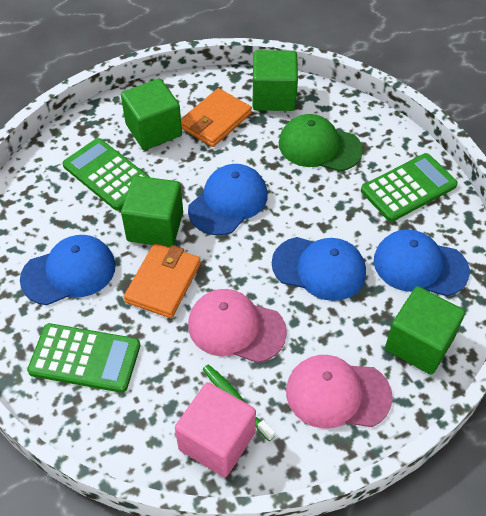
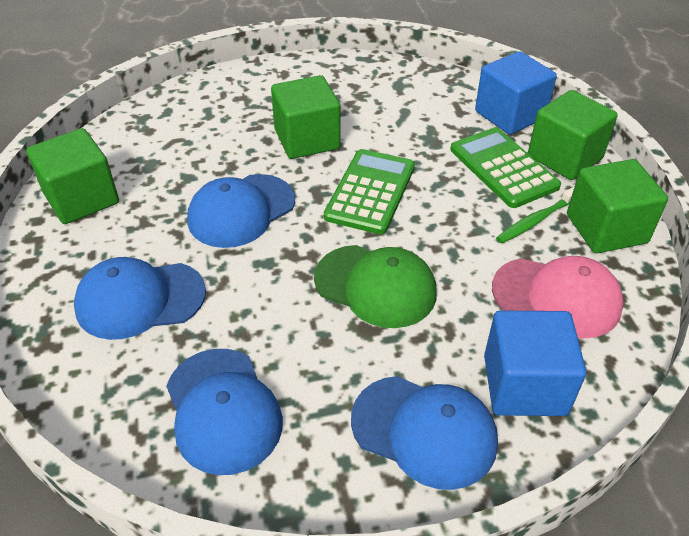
blue cube: none = 0 -> [475,51,557,135] [484,311,586,416] = 2
green calculator: [27,323,140,393] [62,138,151,211] [361,153,458,222] = 3 -> [324,149,415,234] [450,127,561,208] = 2
orange wallet: [124,243,201,318] [181,88,252,147] = 2 -> none = 0
pink cap: [188,289,287,363] [286,355,393,429] = 2 -> [492,256,624,338] = 1
pink cube: [175,382,256,477] = 1 -> none = 0

